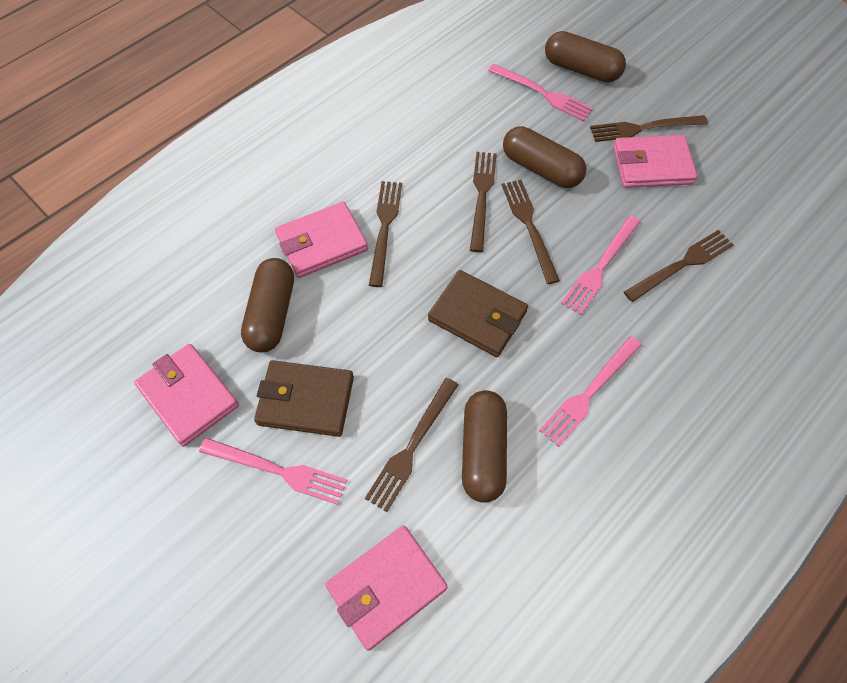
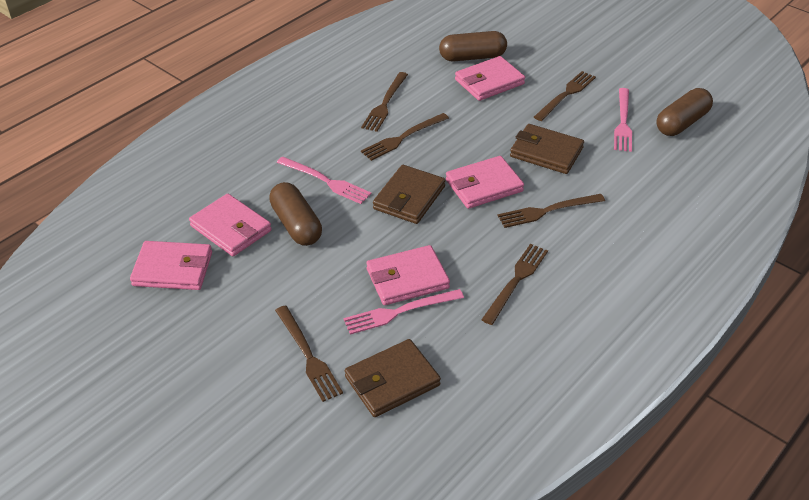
brown capsule: [241,258,294,352] [462,390,507,503] [503,126,586,188] [545,31,626,82] = 4 -> [269,182,322,246] [439,31,507,62] [656,88,713,136] = 3
brown wallet: [254,360,354,437] [428,270,528,357] = 2 -> [345,339,441,417] [373,165,445,224] [510,124,584,174] = 3
pink fork: [199,438,347,505] [488,63,593,121] [539,336,642,447] [561,215,641,315] = 4 -> [277,156,371,204] [344,289,464,334] [614,88,632,152] = 3
pink wallet: [134,344,239,447] [275,202,368,278] [325,526,448,651] [613,135,698,188] = 4 -> [130,241,212,290] [189,194,272,256] [366,245,450,305] [446,156,524,209] [455,56,525,101] = 5

